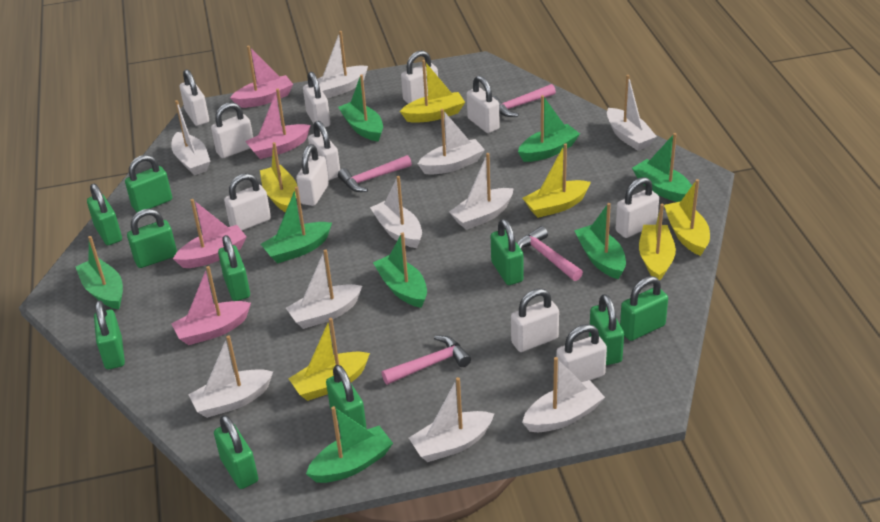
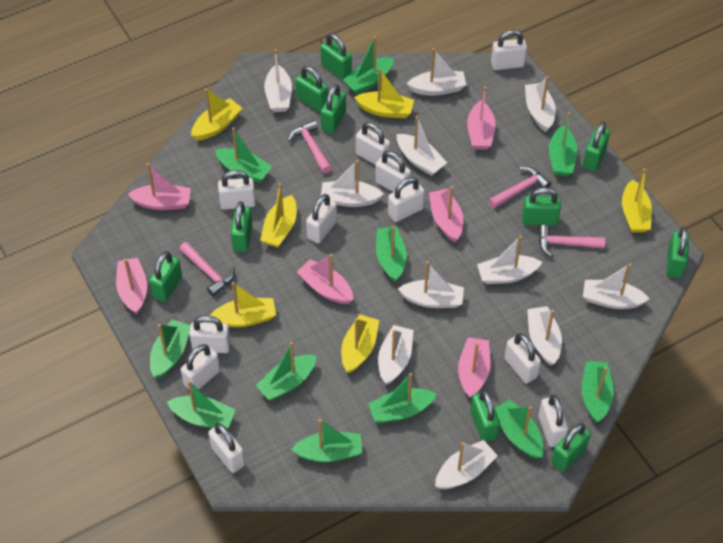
green boat: [76,236,123,309] [261,187,332,263] [306,406,393,483] [338,74,383,142] [373,232,427,308] [518,95,580,162] [574,203,626,279] [632,133,692,202] = 8 -> [150,320,190,379] [167,380,236,429] [215,127,272,183] [256,342,317,401] [291,419,363,462] [343,36,394,94] [368,373,437,423] [376,226,407,282] [495,399,544,459] [549,112,578,176] [581,361,614,423] = 11
pink boat: [171,266,251,345] [173,199,247,268] [230,46,293,108] [245,89,311,159] = 4 -> [116,258,147,314] [127,163,191,210] [297,254,353,304] [429,186,463,242] [458,337,491,398] [467,86,496,150] = 6
white boat: [171,100,210,175] [188,335,273,418] [286,249,362,329] [317,31,368,98] [370,176,422,248] [409,377,494,462] [418,109,485,175] [449,153,514,230] [522,357,605,432] [607,75,657,151] = 10 -> [264,49,292,112] [321,160,384,207] [378,325,414,385] [397,116,447,176] [398,261,464,308] [407,48,466,96] [435,440,498,489] [477,235,542,284] [525,76,556,132] [527,306,562,365] [583,264,650,309] = 11

